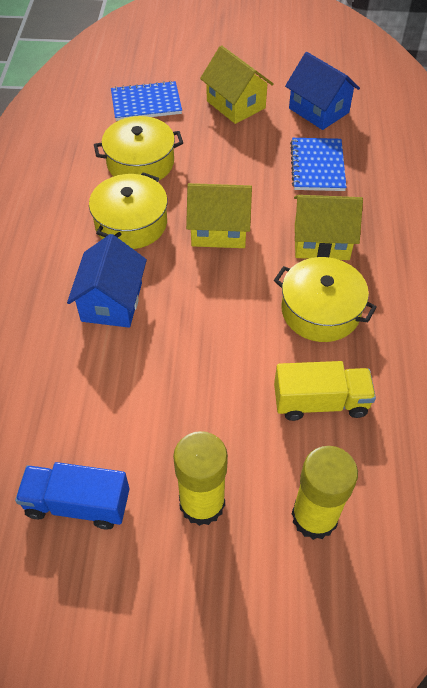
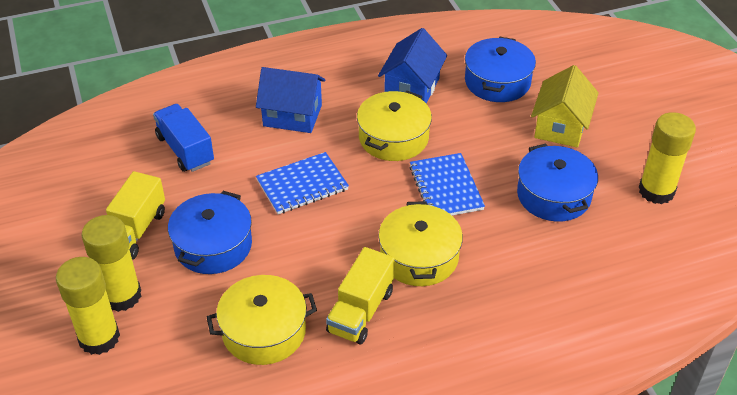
blue pot: none = 0 -> [168,191,252,274] [465,37,536,102] [517,144,598,222] = 3
yellow glue stick: [173,431,228,526] [292,446,358,540] = 2 -> [56,257,120,355] [81,215,141,312] [639,112,696,204] = 3
yellow house: [186,183,252,248] [200,45,274,124] [294,195,363,260] = 3 -> [531,65,599,148] = 1
yellow truck: [274,361,376,421] = 1 -> [106,171,165,260] [326,247,394,345] = 2

